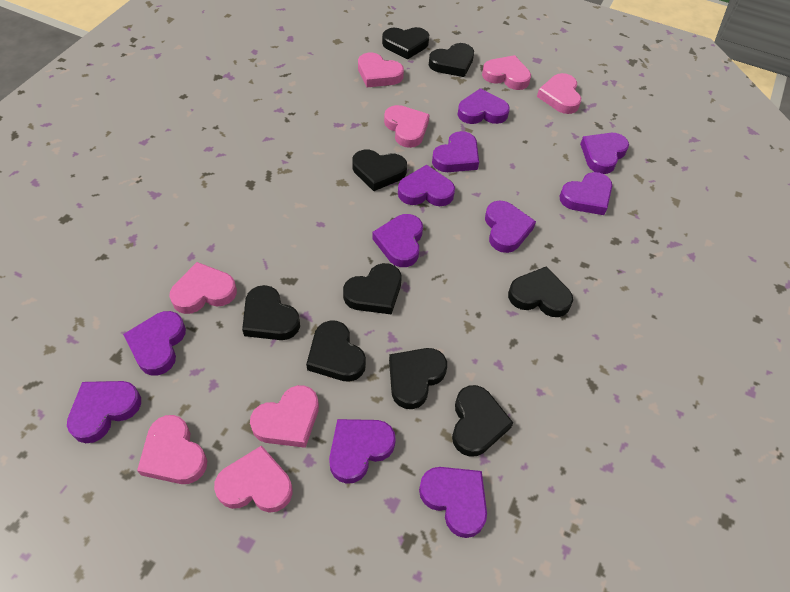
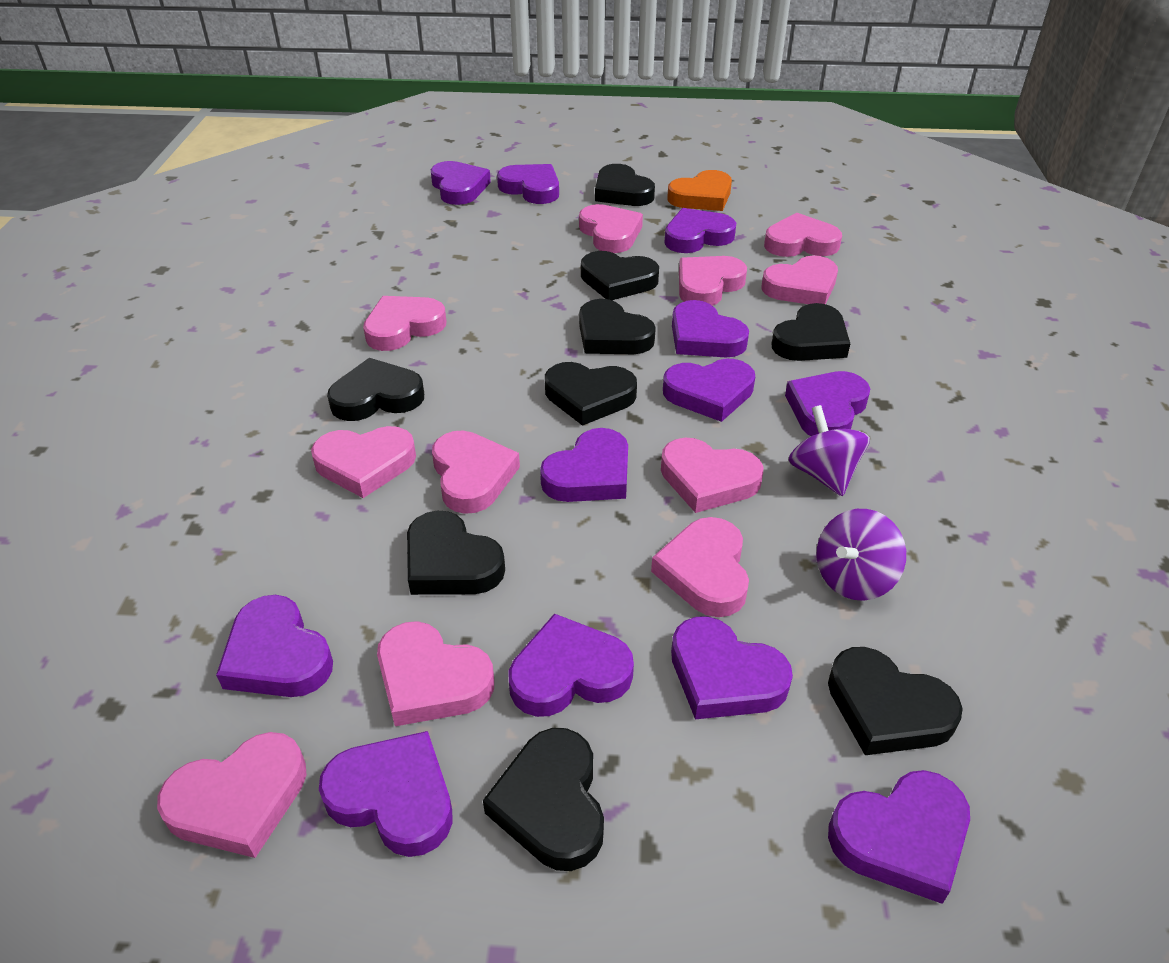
orange heart: none = 0 -> [667,170,732,211] = 1
pink heart: [137,415,207,484] [169,262,237,314] [214,445,293,513] [250,385,319,448] [358,52,404,87] [384,105,430,148] [482,55,531,90] [537,73,581,114] = 8 -> [157,732,307,858] [311,426,416,498] [363,296,446,351] [377,621,494,726] [432,431,520,514] [579,204,643,253] [651,517,749,617] [661,438,764,513] [679,256,747,306] [762,255,838,304] [764,213,842,257] = 11
purple heart: [67,381,141,443] [123,311,186,376] [329,419,396,484] [372,214,423,267] [398,165,455,206] [419,467,487,538] [432,131,479,172] [458,88,510,124] [485,200,536,253] [559,172,612,215] [580,133,629,174] = 11 -> [216,595,333,697] [319,731,453,857] [431,161,491,205] [497,164,559,204] [509,614,634,717] [540,428,628,502] [663,359,755,422] [664,208,736,253] [671,617,793,719] [672,300,749,357] [785,371,870,436] [828,770,970,904] = 12
purple spinning top: none = 0 -> [788,405,870,496] [816,509,906,601] = 2

